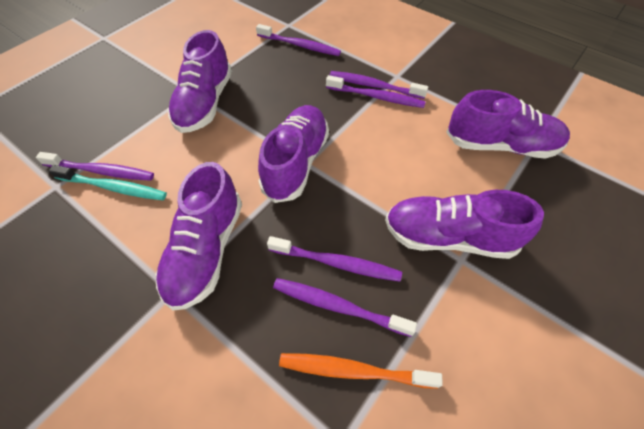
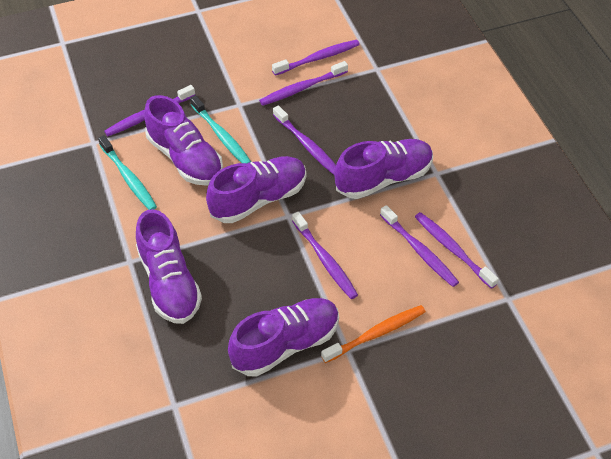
purple toothbrush: [36,152,154,181] [256,24,341,56] [267,236,402,282] [273,278,417,337] [326,75,426,108] [330,71,428,99] = 6 -> [104,85,195,136] [259,61,348,106] [272,40,360,76] [273,105,336,175] [292,212,358,299] [380,205,459,287] [415,212,499,289] = 7
turquoise toothbrush: [48,165,167,200] = 1 -> [98,135,157,210] [190,95,251,164] = 2

